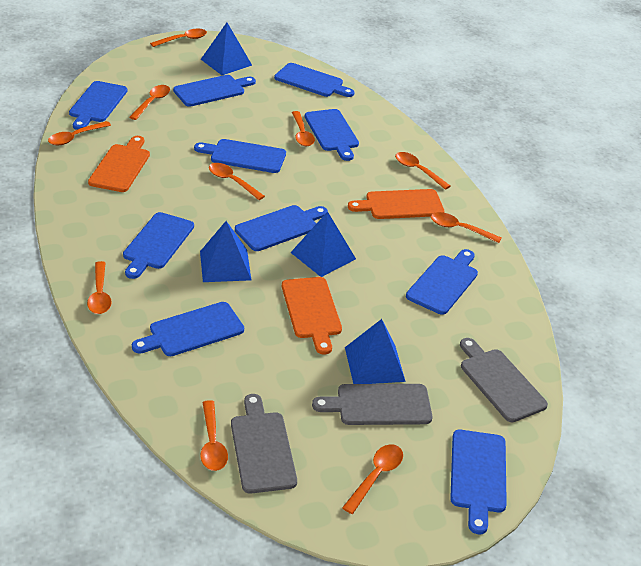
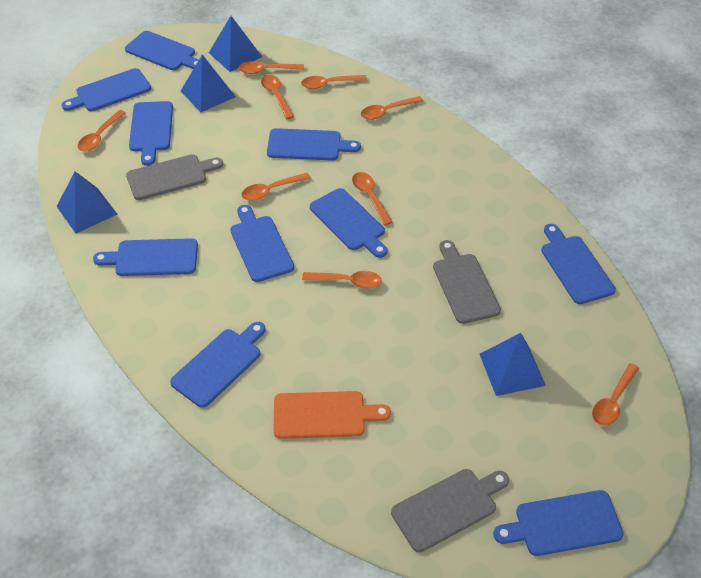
orange cutting board: [88,136,150,192] [282,277,342,355] [348,189,444,219] = 3 -> [274,391,391,439] = 1
orange spoon: [48,121,111,145] [87,261,112,314] [129,85,170,120] [150,29,207,47] [200,400,228,471] [209,163,265,200] [292,111,315,146] [342,444,403,514] [395,152,450,190] [431,212,501,243] = 10 -> [78,110,126,152] [239,61,304,74] [241,173,311,201] [261,75,294,119] [301,75,367,89] [302,271,382,289] [352,172,393,225] [361,96,423,120] [592,363,639,426] = 9

